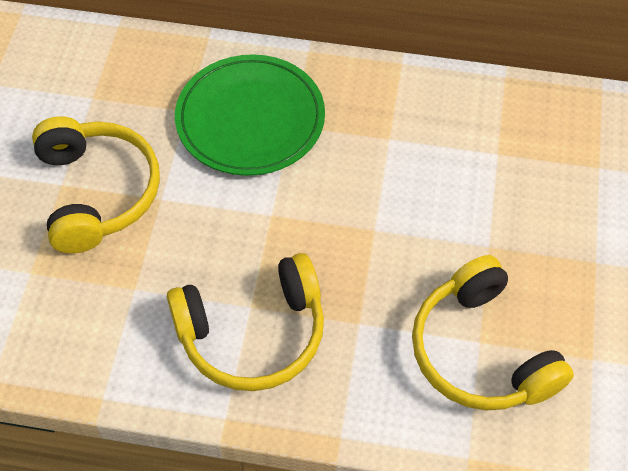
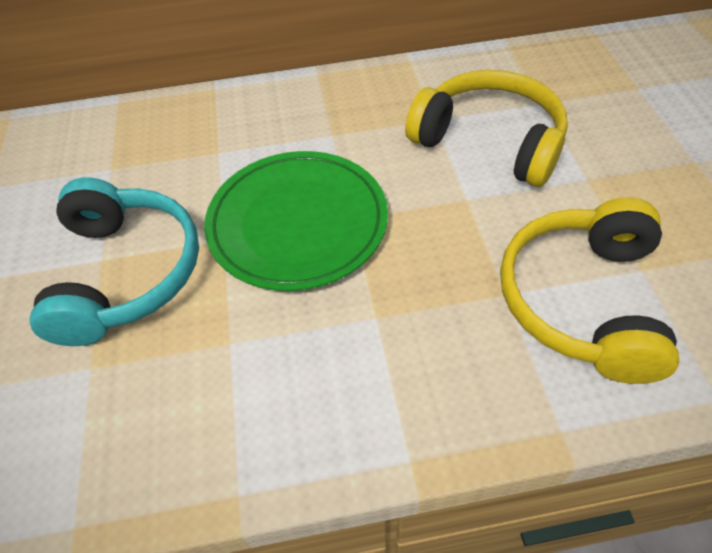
turquoise headphones: none = 0 -> [29,177,199,346] = 1
yellow headphones: [32,116,160,254] [167,253,324,391] [412,255,574,411] = 3 -> [405,70,568,187] [500,197,679,384] = 2

